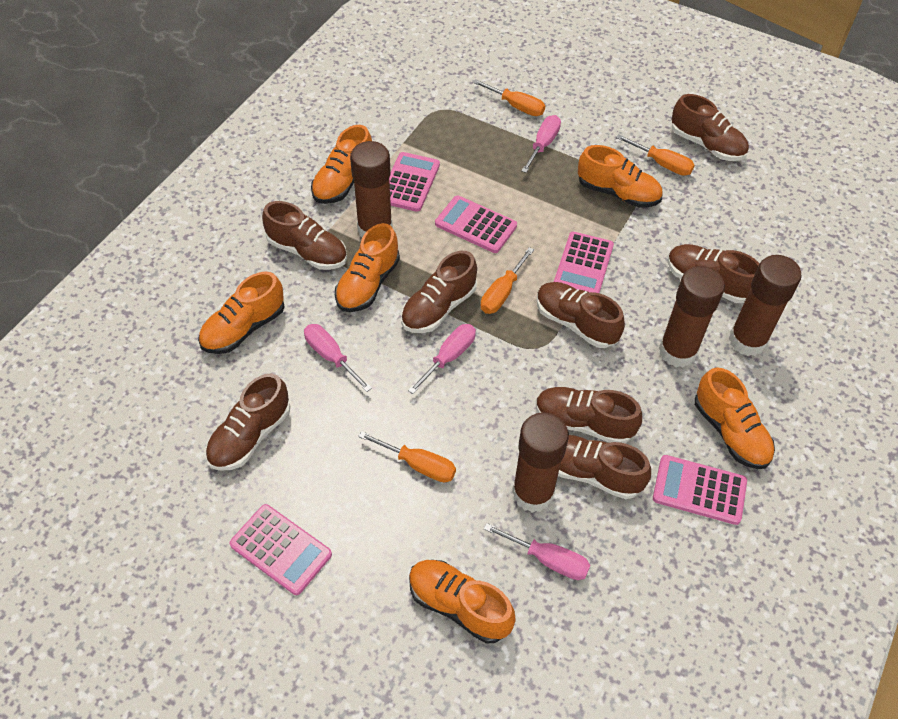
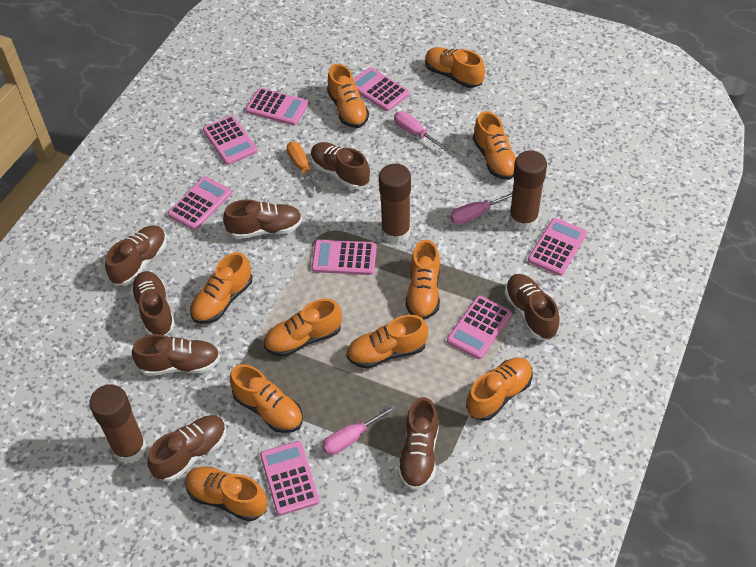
brown glue stick: [350,141,393,238] [512,412,569,513] [659,266,725,368] [729,255,802,356] = 4 -> [89,384,147,464] [379,164,411,244] [509,150,547,231] = 3
orange screwdriver: [358,431,456,482] [473,79,545,116] [481,247,534,314] [616,134,695,176] = 4 -> [287,142,322,193] = 1
orange shoe: [198,272,285,354] [311,125,372,204] [335,223,400,312] [409,560,516,644] [578,145,662,208] [694,368,775,469] = 6 -> [185,467,267,522] [190,252,252,324] [230,364,303,433] [264,299,342,357] [327,64,369,128] [347,315,428,369] [406,239,440,319] [425,47,485,88] [466,358,533,421] [473,111,516,180] = 10
pink calculator: [230,504,332,595] [389,152,440,212] [435,196,517,253] [554,232,614,293] [653,455,747,525] = 5 -> [168,176,232,230] [203,116,257,165] [246,88,309,125] [260,441,320,516] [312,240,377,275] [354,67,409,111] [447,295,512,359] [528,218,587,276] = 8
pink screwdriver: [304,324,372,392] [408,324,476,394] [484,523,590,580] [521,115,561,173] = 4 -> [322,404,397,455] [394,111,449,151] [450,192,513,225] = 3

